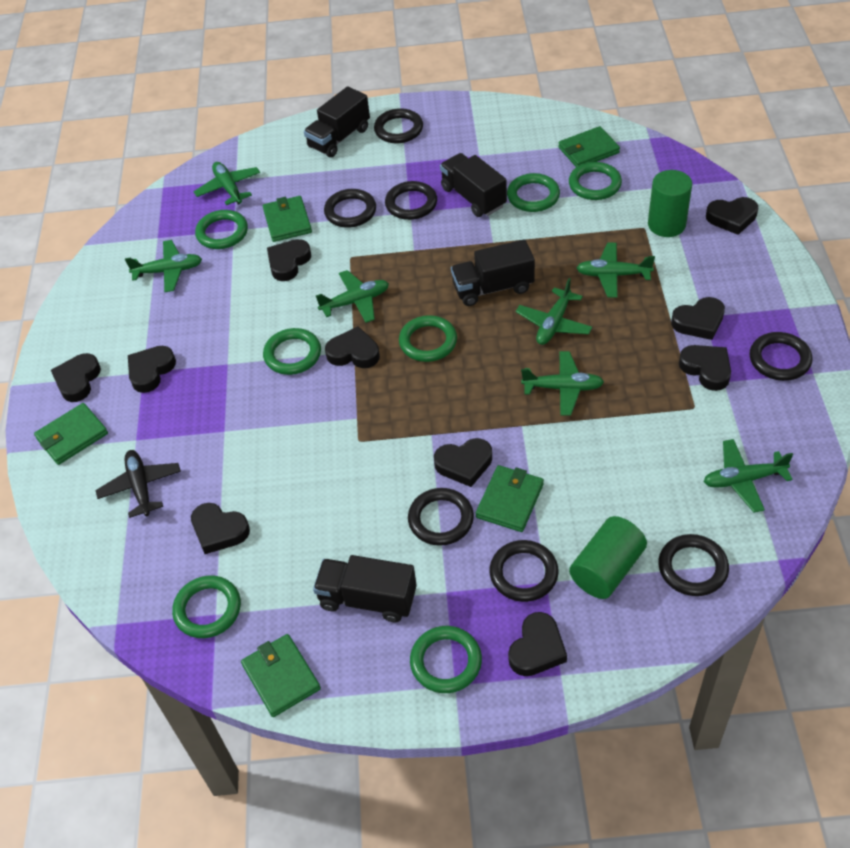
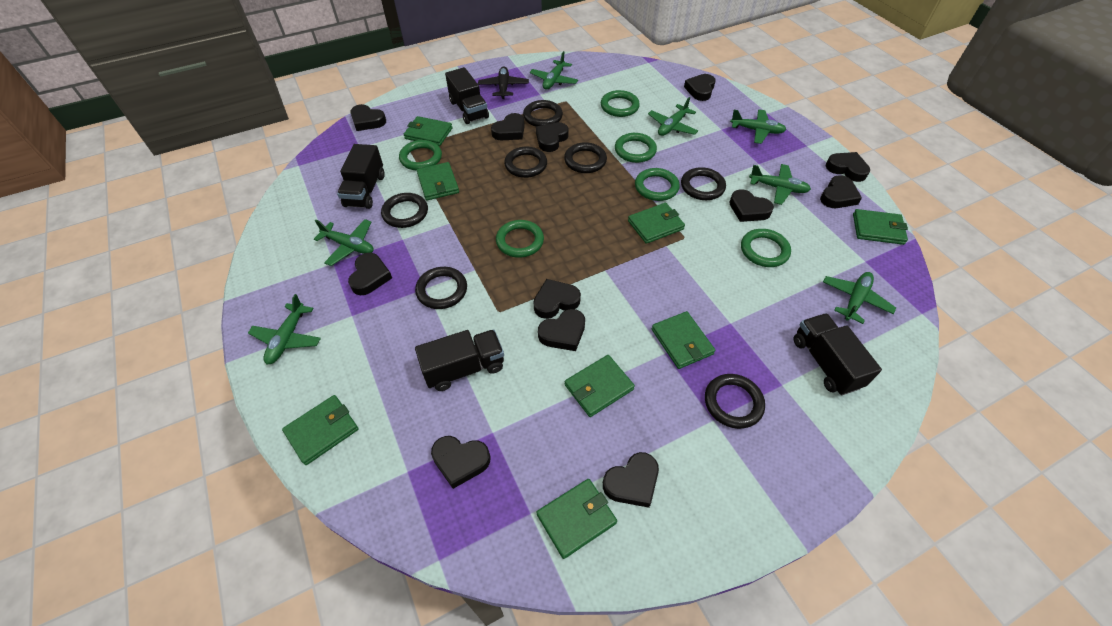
black heart: [51,353,101,402] [128,346,176,393] [191,503,250,554] [267,239,311,281] [325,326,380,368] [434,438,492,487] [508,612,567,676] [671,297,725,340] [679,345,731,391] [706,197,758,235] = 10 -> [348,253,392,295] [350,104,386,131] [431,436,490,489] [491,113,525,140] [534,279,581,319] [536,122,569,152] [538,309,585,351] [603,452,659,508] [684,74,716,101] [729,189,774,222] [820,175,862,208] [826,152,870,182] = 12
green cylinder: [569,516,647,599] [648,170,692,237] = 2 -> none = 0
green ring: [172,575,241,638] [195,210,248,249] [263,328,321,375] [399,315,457,362] [410,626,482,693] [507,173,560,212] [569,162,622,200] = 7 -> [399,140,442,171] [496,220,544,258] [601,90,640,117] [615,133,657,163] [635,168,680,201] [741,229,791,267] = 6
green wallet: [34,403,108,465] [241,634,321,717] [263,196,312,242] [476,465,544,532] [558,126,620,167] = 5 -> [282,395,359,465] [404,116,452,146] [417,162,459,200] [536,479,617,559] [565,355,635,417] [628,203,685,244] [652,311,715,369] [853,209,908,245] = 8

